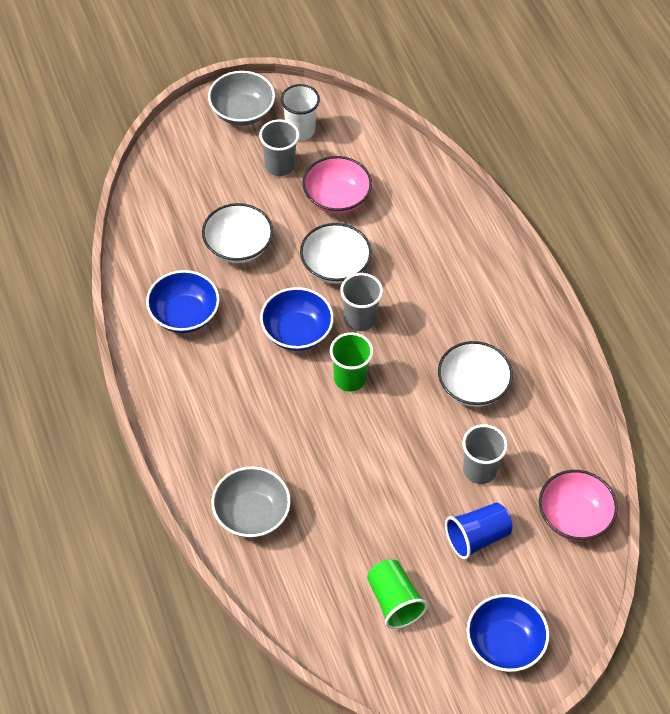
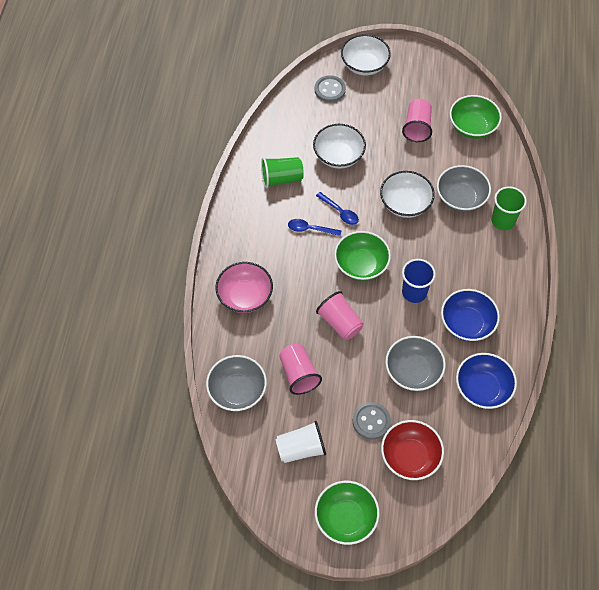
blue bowl: [146,270,220,333] [260,287,334,351] [467,594,549,672] = 3 -> [441,289,500,341] [456,353,517,409] = 2
blue spoon: none = 0 -> [288,219,341,236] [316,192,359,225] = 2
green bowl: none = 0 -> [315,481,380,545] [334,231,391,281] [450,95,502,139] = 3
grey bowl: [208,71,275,126] [212,466,291,538] = 2 -> [206,355,267,411] [385,336,446,391] [437,165,491,212] = 3
grey button: none = 0 -> [315,75,346,102] [353,402,391,440] = 2
grey cup: [259,119,299,176] [340,273,383,331] [462,424,508,484] = 3 -> none = 0
pink bowl: [303,156,372,214] [539,470,618,541] = 2 -> [215,262,273,313] = 1
pink cup: none = 0 -> [279,344,322,395] [316,291,364,340] [402,99,432,142] = 3
red bowl: none = 0 -> [381,420,444,480] = 1

